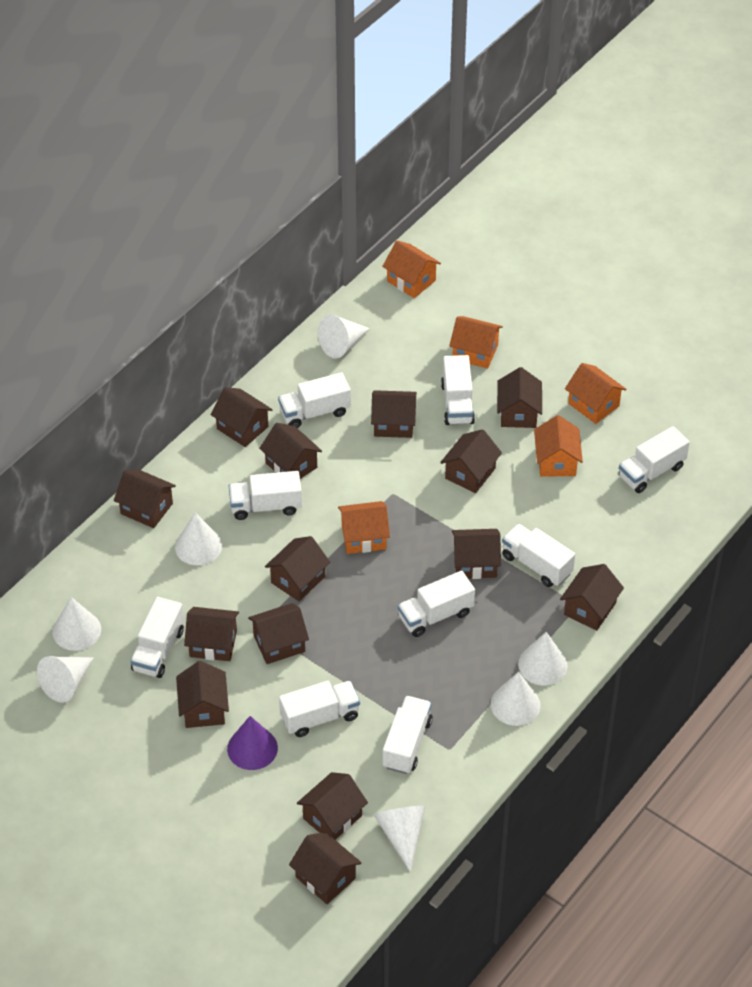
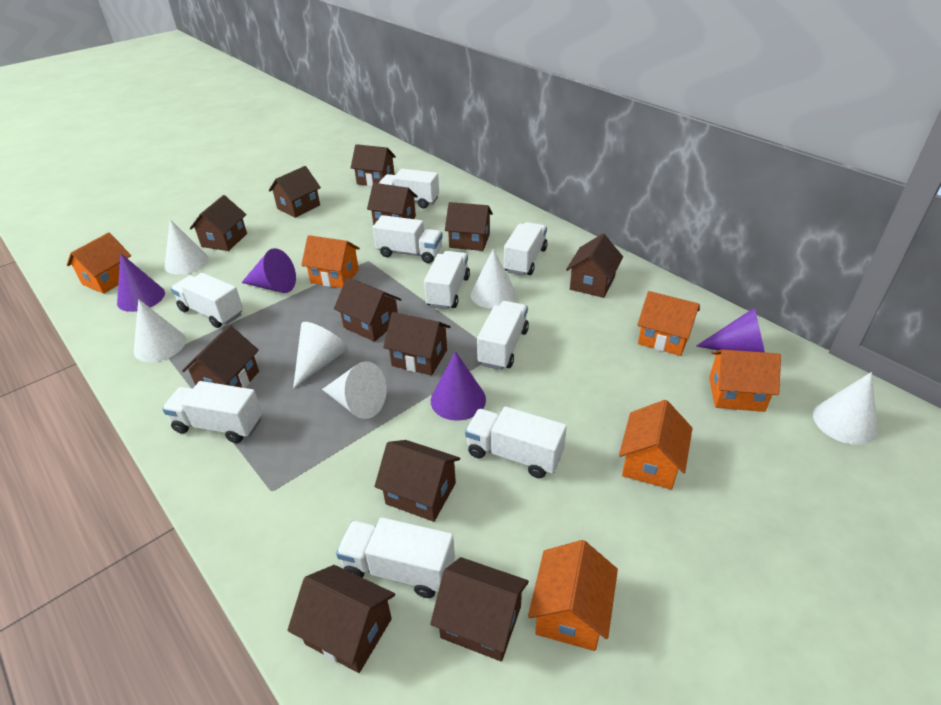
brown house: [114,469,176,528] [176,661,229,728] [184,607,239,661] [210,387,273,447] [248,603,309,664] [259,423,322,479] [265,536,330,601] [289,832,362,904] [297,772,368,840] [371,390,417,438] [440,429,502,493] [452,529,501,579] [497,367,542,428] [560,564,624,631] = 14 -> [182,325,259,388] [190,195,247,251] [269,166,321,218] [287,565,395,673] [334,277,402,342] [351,144,396,186] [367,183,418,225] [375,440,460,522] [383,312,451,375] [430,557,529,661] [445,202,493,251] [566,234,623,298] = 12
orange house: [338,501,390,554] [382,241,441,298] [449,316,503,369] [534,415,583,477] [565,363,627,424] = 5 -> [67,232,131,294] [301,235,360,288] [528,540,618,651] [619,400,692,490] [637,291,700,356] [709,349,781,412] = 6
purple cone: [227,716,278,770] = 1 -> [117,254,165,312] [241,248,296,293] [431,351,486,421] [697,307,765,352] = 4
white cone: [37,656,94,703] [53,597,101,651] [175,512,222,565] [318,315,370,359] [374,806,426,872] [491,672,541,726] [518,632,568,686] = 7 -> [134,299,186,362] [165,219,209,275] [293,322,348,389] [322,361,387,419] [471,249,516,309] [813,372,878,445] = 6

